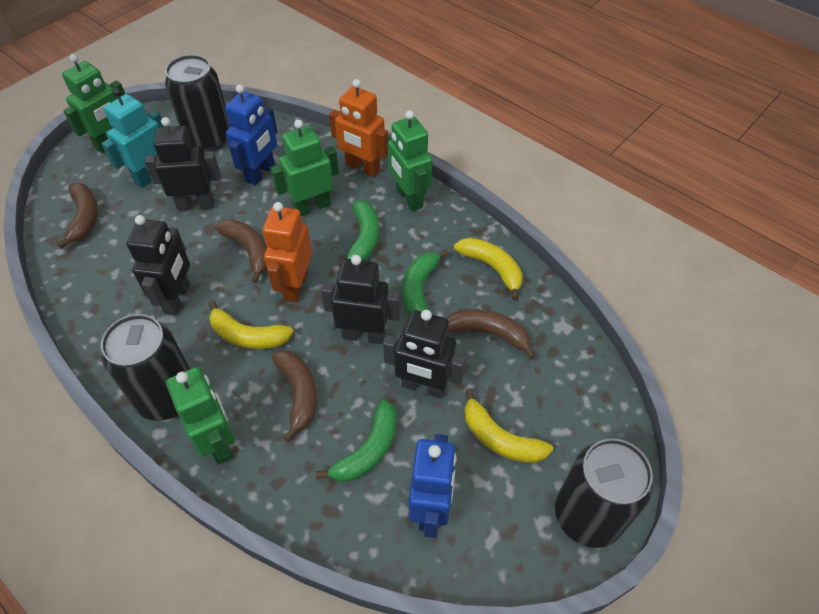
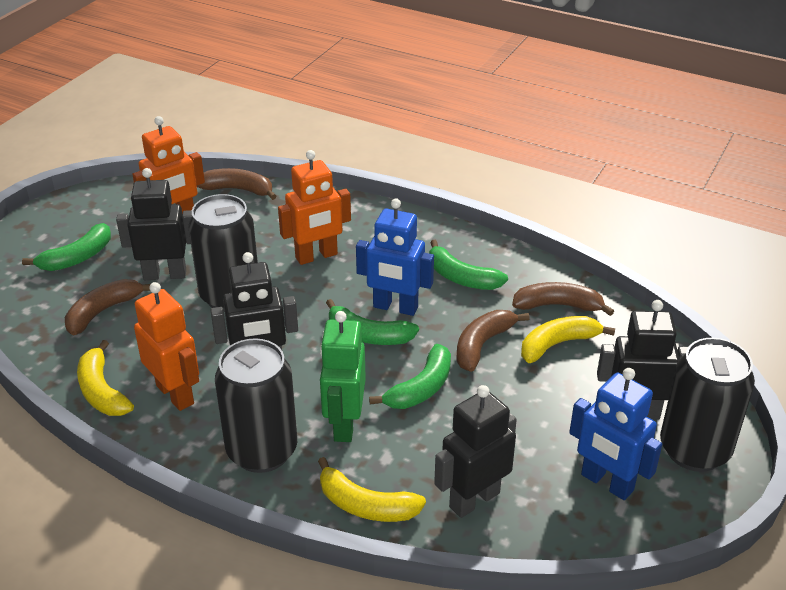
green banana: [316,399,397,482] [338,201,379,267] [403,249,449,316] = 3 -> [22,223,111,271] [326,299,419,345] [369,344,451,409] [429,240,508,290] = 4
green robot: [62,54,125,154] [166,367,235,465] [271,119,339,216] [388,110,432,211] = 4 -> [320,311,366,442] = 1
orange robot: [263,202,312,302] [329,79,388,177] = 2 -> [132,116,205,214] [134,282,199,411] [278,150,351,265] = 3
turquoise robot: [102,88,164,188] = 1 -> none = 0

